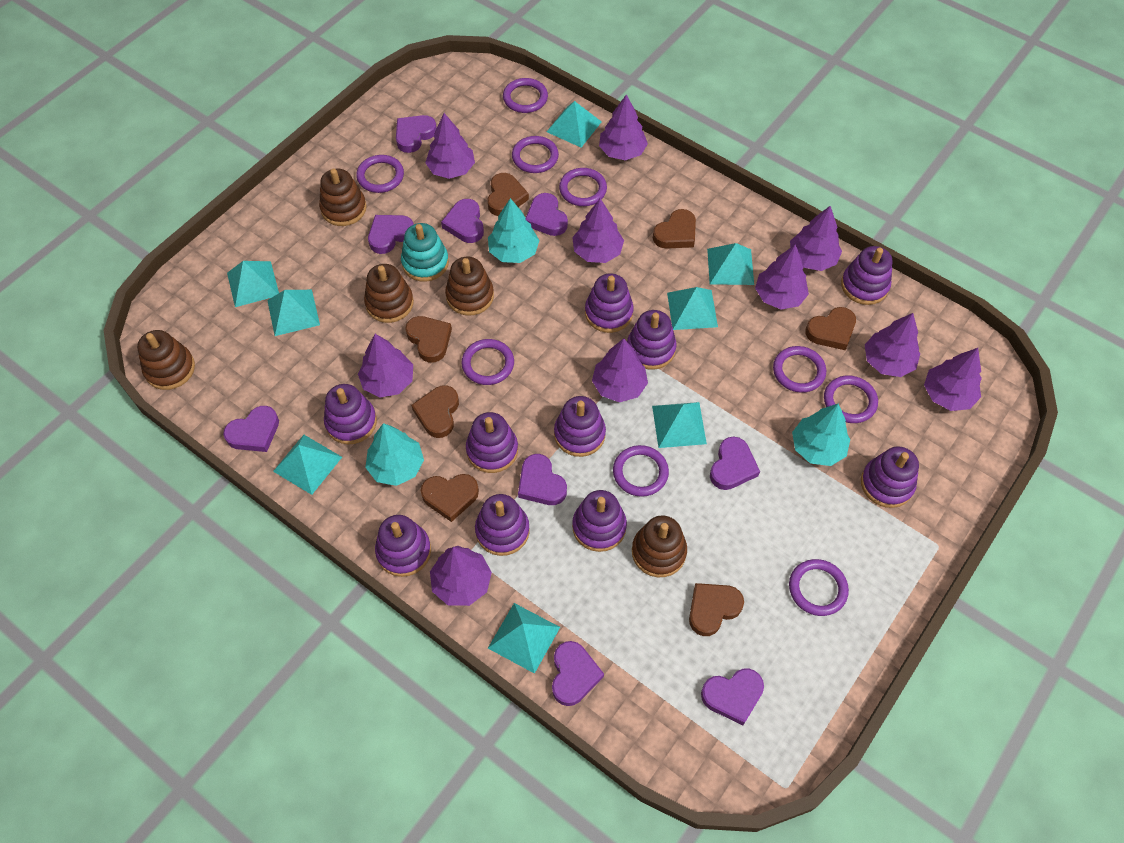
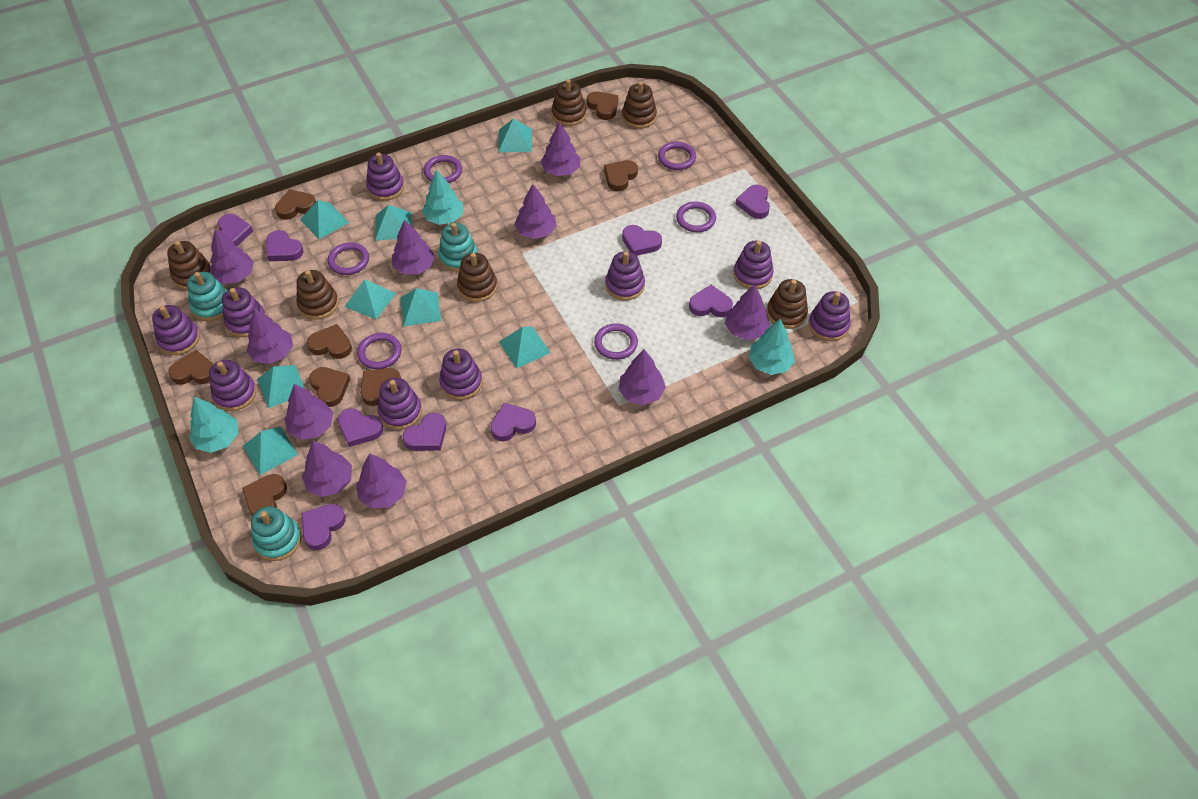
brown heart: [406,316,452,363] [411,385,459,438] [421,474,479,522] [487,173,529,216] [653,209,696,249] [689,583,744,636] [805,307,856,350] = 7 -> [168,350,213,385] [242,474,287,516] [275,189,316,220] [307,324,352,359] [309,367,350,407] [360,368,401,406] [587,91,618,120] [604,160,638,191] = 8
brown stacking toy: [137,330,195,390] [319,168,367,226] [364,264,414,323] [445,257,494,316] [632,515,687,577] = 5 -> [167,241,211,290] [297,270,338,320] [457,253,497,302] [552,79,586,126] [622,81,657,129] [767,279,808,329] = 6
purple ring: [356,155,404,193] [461,339,514,385] [503,78,548,113] [512,136,559,173] [559,168,607,206] [613,445,669,497] [773,346,826,393] [789,559,849,616] [824,376,878,423] = 9 -> [328,243,369,275] [357,333,401,369] [424,155,462,183] [594,323,638,360] [658,142,696,170] [676,202,716,232] = 6
purple stacking toy: [324,384,377,444] [375,515,431,577] [466,412,518,473] [475,494,530,556] [554,396,606,457] [572,490,627,552] [585,273,634,333] [627,310,677,369] [841,246,893,305] [861,446,919,508] = 10 -> [152,305,200,355] [209,360,256,411] [222,287,266,337] [366,152,404,201] [378,378,422,430] [439,349,482,400] [605,251,645,300] [733,240,774,289] [808,291,851,341] = 9
turquoise stacking toy: [401,223,449,282] = 1 -> [187,272,227,321] [251,506,301,561] [438,223,478,271] = 3

